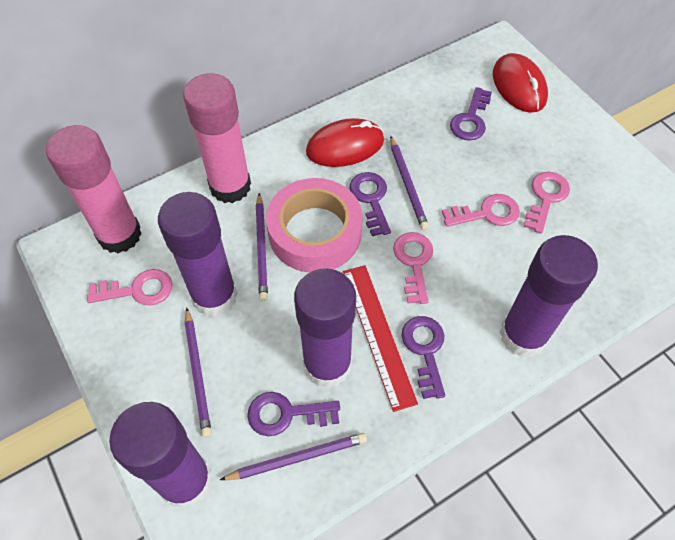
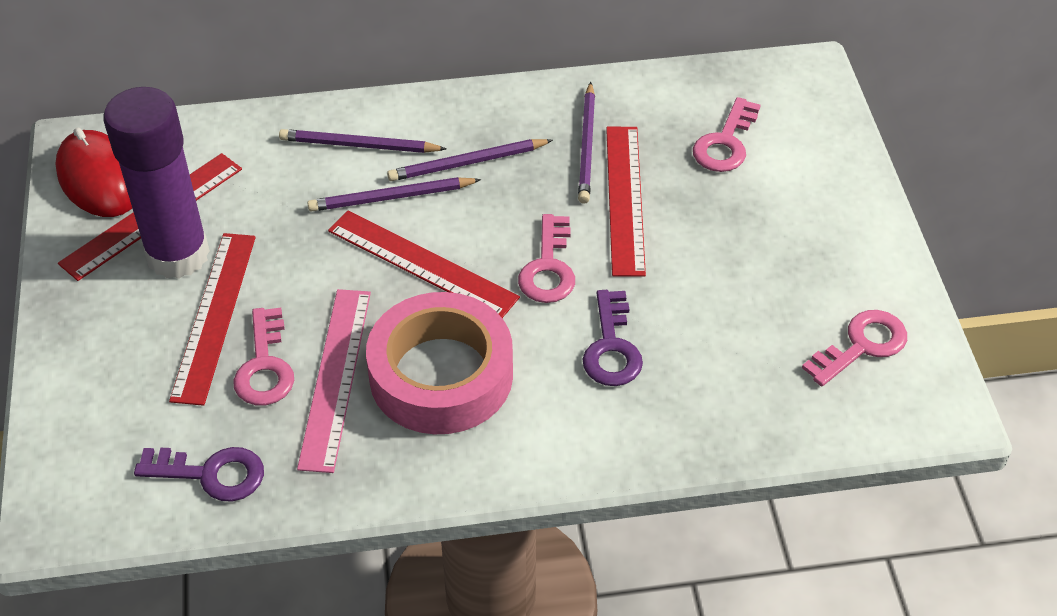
pink glue stick: [46,125,142,254] [183,73,251,203] = 2 -> none = 0
pink ruler: none = 0 -> [297,289,371,473] = 1
purple glue stick: [109,402,212,509] [158,192,237,317] [294,268,356,388] [500,235,598,357] = 4 -> [104,87,210,279] = 1
purple key: [247,392,340,436] [350,172,391,236] [402,316,445,399] [450,87,492,140] = 4 -> [134,447,264,502] [583,290,643,386] = 2
red mouse: [306,118,384,167] [493,53,548,113] = 2 -> [56,127,132,217] = 1
red ruler: [343,265,418,412] = 1 -> [58,153,242,281] [169,233,256,406] [328,211,520,318] [606,127,646,277] = 4

